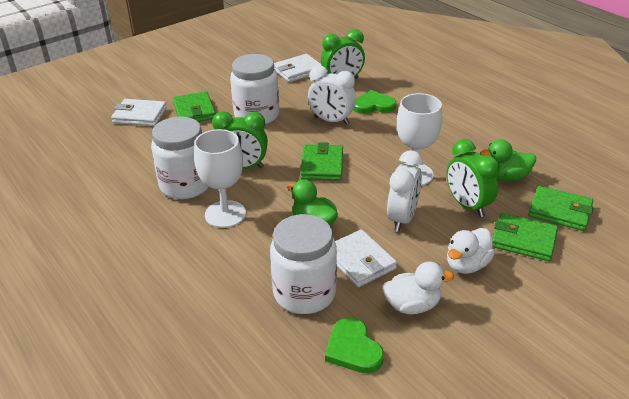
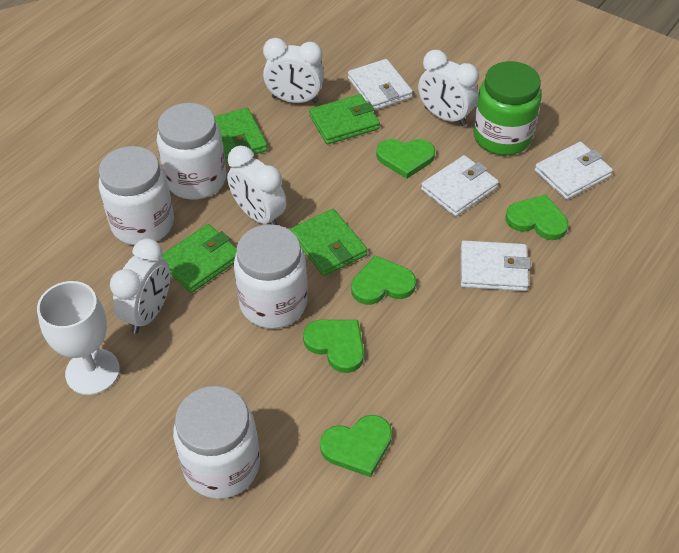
green clock: [212,111,268,169] [321,29,365,79] [447,139,499,217] = 3 -> none = 0
green duck: [287,179,338,226] [480,139,536,181] = 2 -> none = 0
green heart: [325,317,384,373] [353,90,396,114] = 2 -> [303,320,364,373] [320,415,392,477] [351,255,416,305] [376,139,435,179] [505,195,568,240] = 5
green jar: none = 0 -> [474,61,541,155] = 1
white clock: [308,65,356,125] [387,151,423,232] = 2 -> [110,238,171,334] [227,146,286,225] [263,38,324,103] [418,50,479,126] = 4
white duck: [382,262,454,314] [447,228,495,274] = 2 -> none = 0
white goblet: [194,129,246,228] [395,93,442,186] = 2 -> [37,281,120,395] = 1
white jar: [151,117,209,199] [230,54,279,124] [270,214,337,314] = 3 -> [99,146,174,245] [157,103,226,200] [173,386,260,499] [234,224,308,329] = 4
white wallet: [111,99,167,126] [274,54,321,82] [335,229,397,287] = 3 -> [348,59,413,111] [421,155,499,217] [461,240,531,291] [535,142,613,200] = 4

